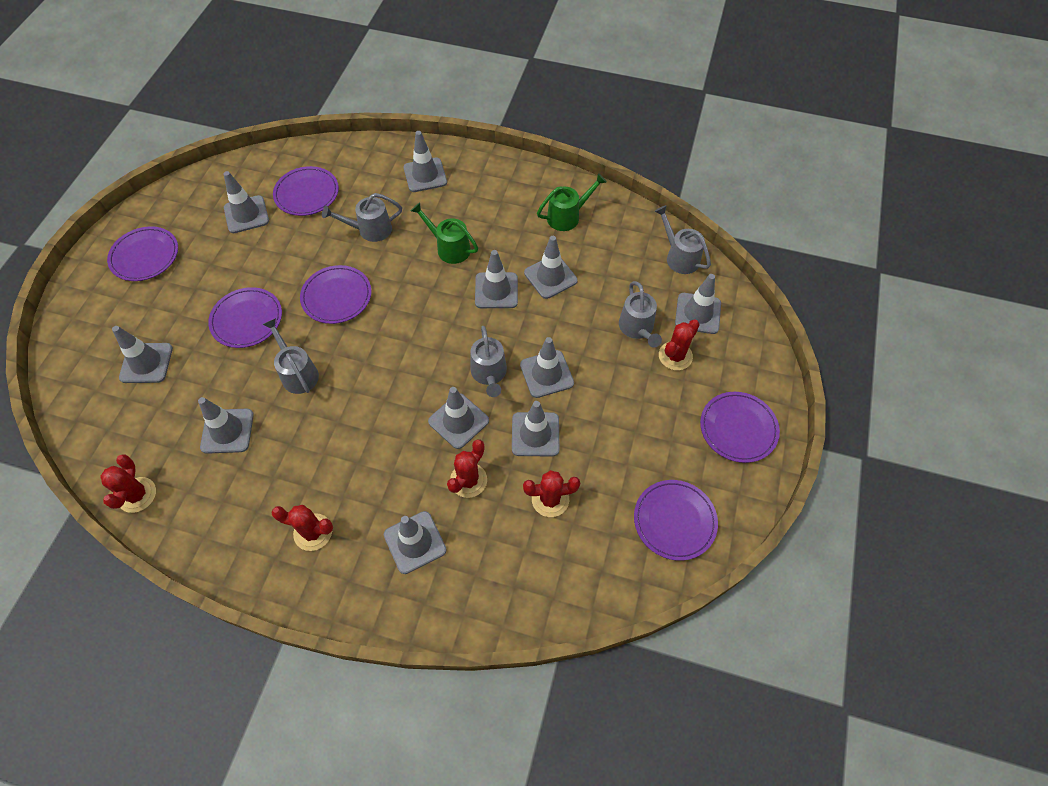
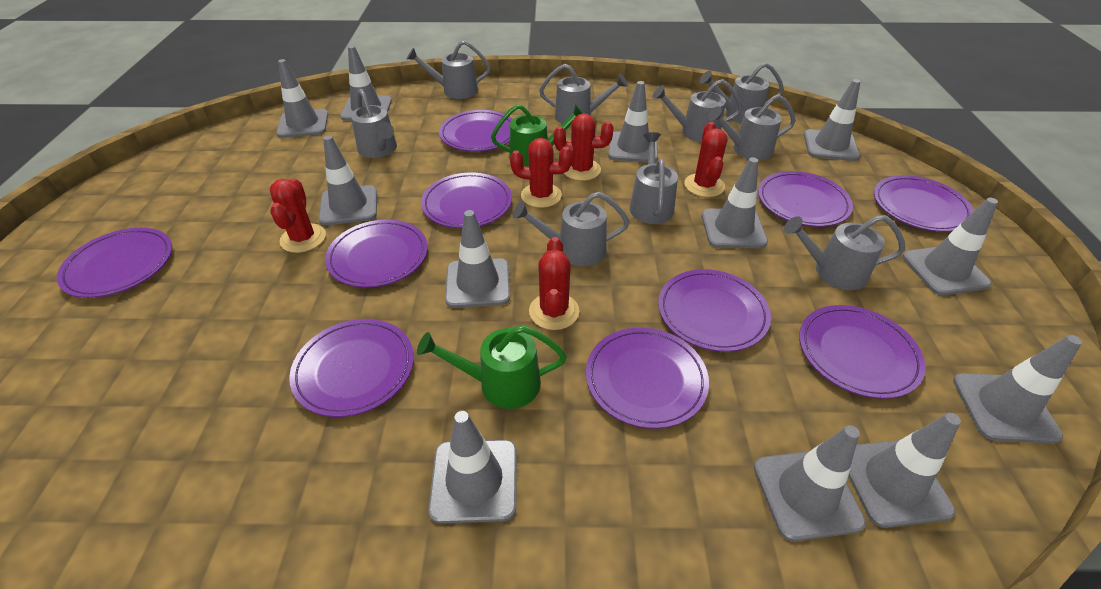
grey traffic cone: [112,326,173,383] [198,397,254,454] [223,171,269,233] [384,511,447,574] [404,131,447,192] [428,387,489,449] [475,250,518,308] [512,401,560,456] [520,337,574,398] [524,236,578,299] [675,274,721,334] = 11 -> [276,59,328,138] [319,135,377,225] [340,45,392,121] [428,411,517,523] [445,210,510,308] [608,81,658,162] [701,157,768,248] [754,425,866,541] [804,79,861,161] [848,413,961,528] [902,198,998,295] [953,335,1082,444] = 12
grey watering can: [262,318,319,394] [322,193,402,242] [471,326,507,397] [619,281,662,348] [655,205,711,274] = 5 -> [351,89,397,158] [407,40,491,99] [513,192,630,266] [539,64,628,126] [630,132,678,224] [653,79,742,142] [700,63,784,123] [708,94,796,160] [784,215,905,290] = 9
purple plate: [107,226,178,281] [208,287,282,348] [273,166,339,216] [300,265,372,324] [634,480,718,561] [700,392,780,463] = 6 -> [57,228,172,298] [289,319,414,417] [325,220,428,288] [421,173,512,228] [439,110,513,152] [586,328,709,429] [658,269,771,352] [758,171,853,227] [799,305,925,399] [874,175,974,232] = 10

